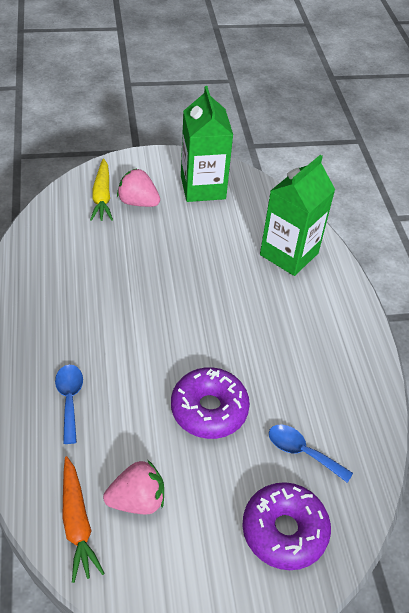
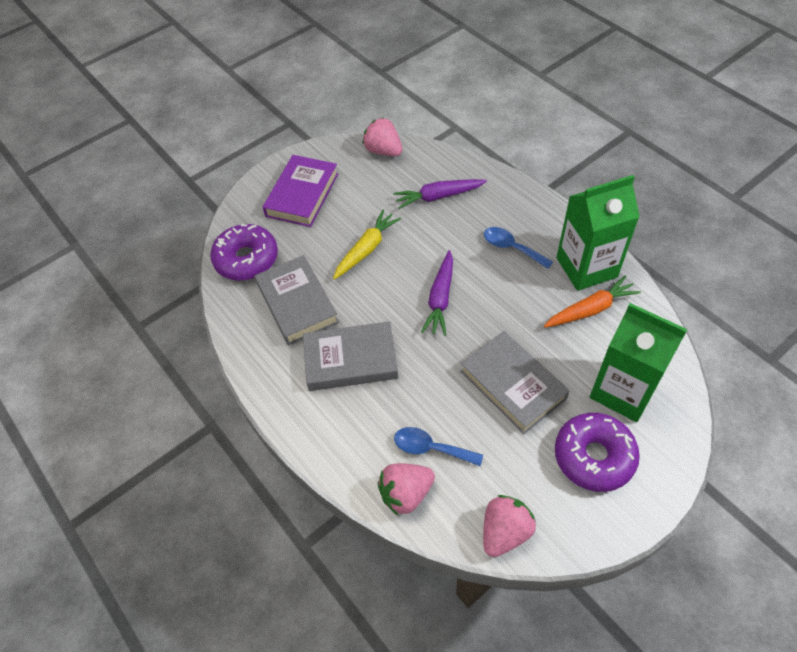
grey book: none = 0 -> [255,255,339,345] [303,321,398,391] [460,331,569,434] = 3
pink strawberry: [103,460,164,514] [117,168,160,207] = 2 -> [362,117,402,156] [378,463,435,515] [483,495,536,557] = 3
purple book: none = 0 -> [263,155,338,227] = 1
purple carrot: none = 0 -> [393,179,487,209] [421,250,453,336] = 2

